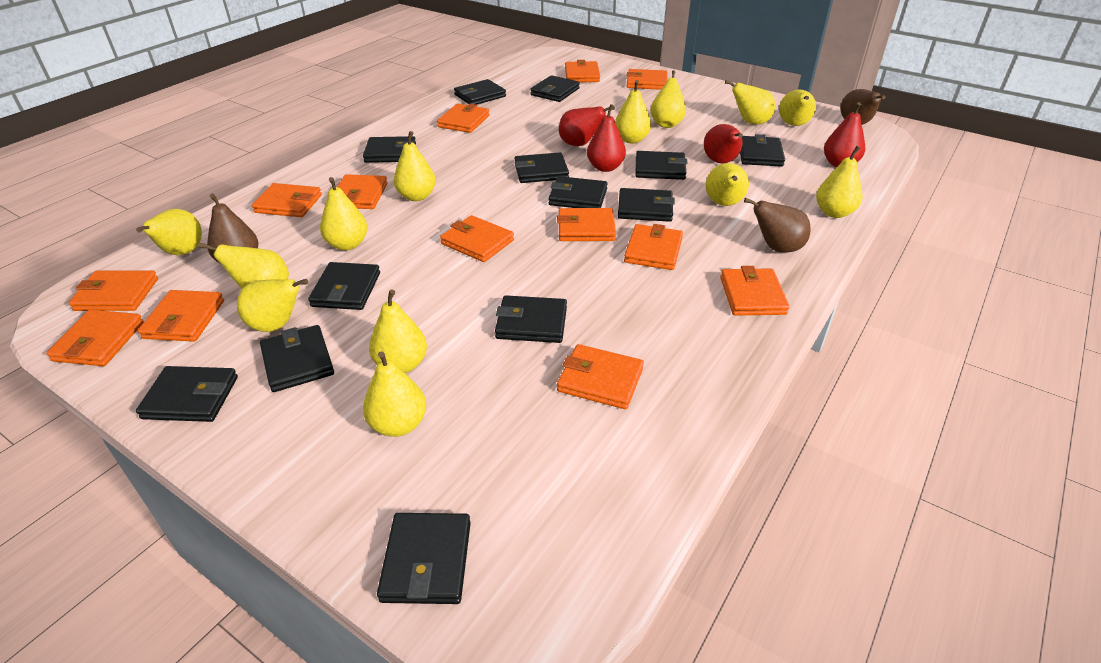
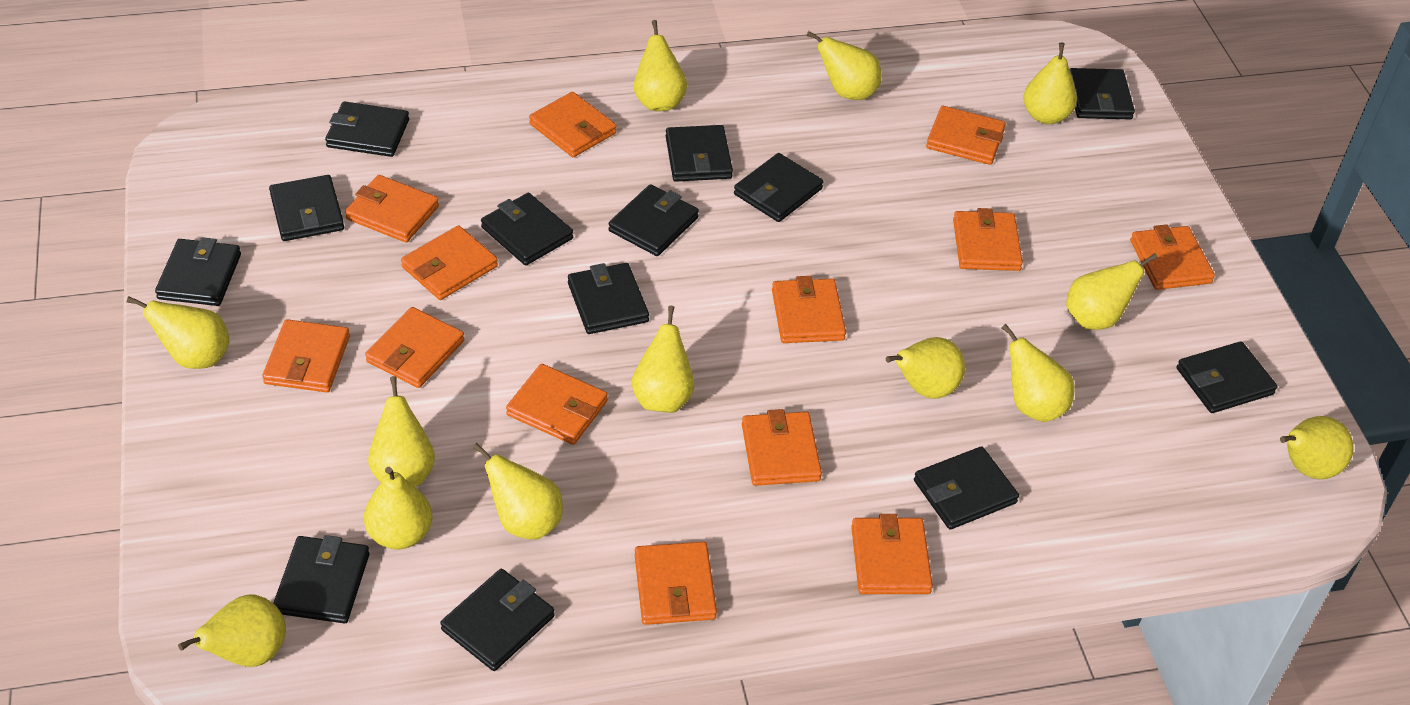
brown pear: [207,193,258,263] [744,198,811,253] [841,89,886,125] = 3 -> none = 0
red pear: [559,106,615,146] [587,104,626,172] [704,124,743,163] [824,102,865,167] = 4 -> none = 0

